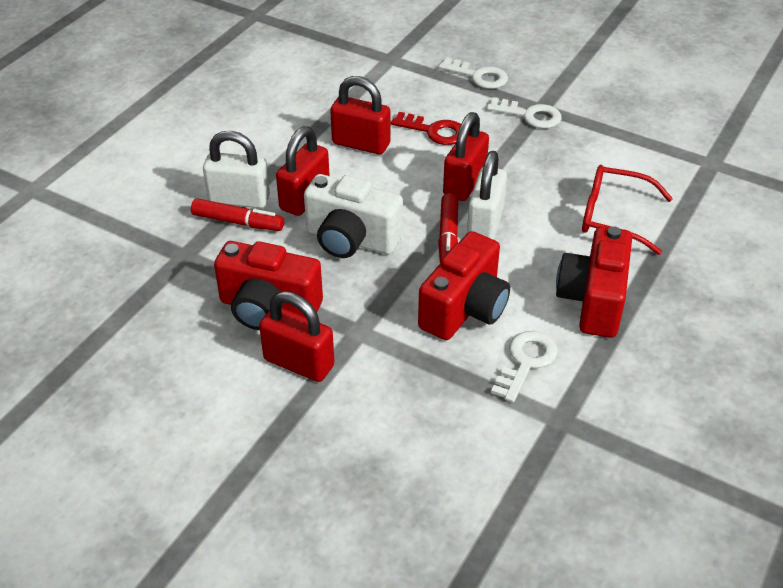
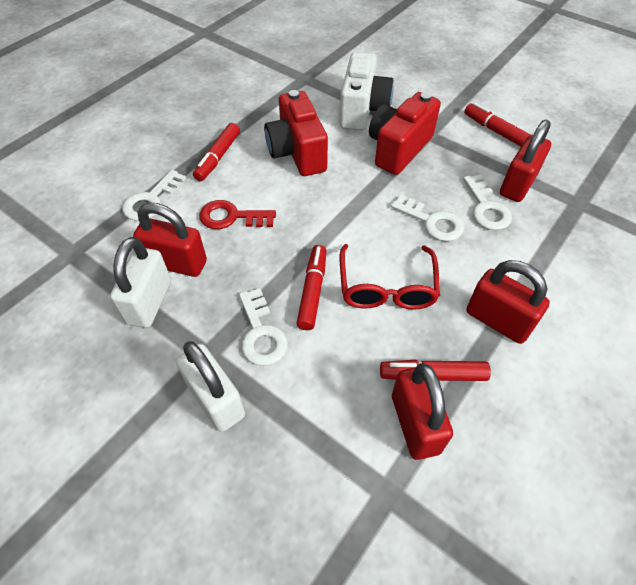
red camera: [214,241,323,330] [418,231,510,340] [556,226,632,338] = 3 -> [264,90,328,176] [369,92,441,175] = 2
red marker: [191,198,284,231] [438,193,458,263] = 2 -> [193,123,240,181] [296,245,326,330] [380,360,491,381] [464,103,531,146] = 4
white key: [438,57,508,89] [487,97,562,129] [491,331,557,403] = 3 -> [122,170,186,221] [239,288,288,366] [391,194,464,241] [463,175,512,230] = 4

